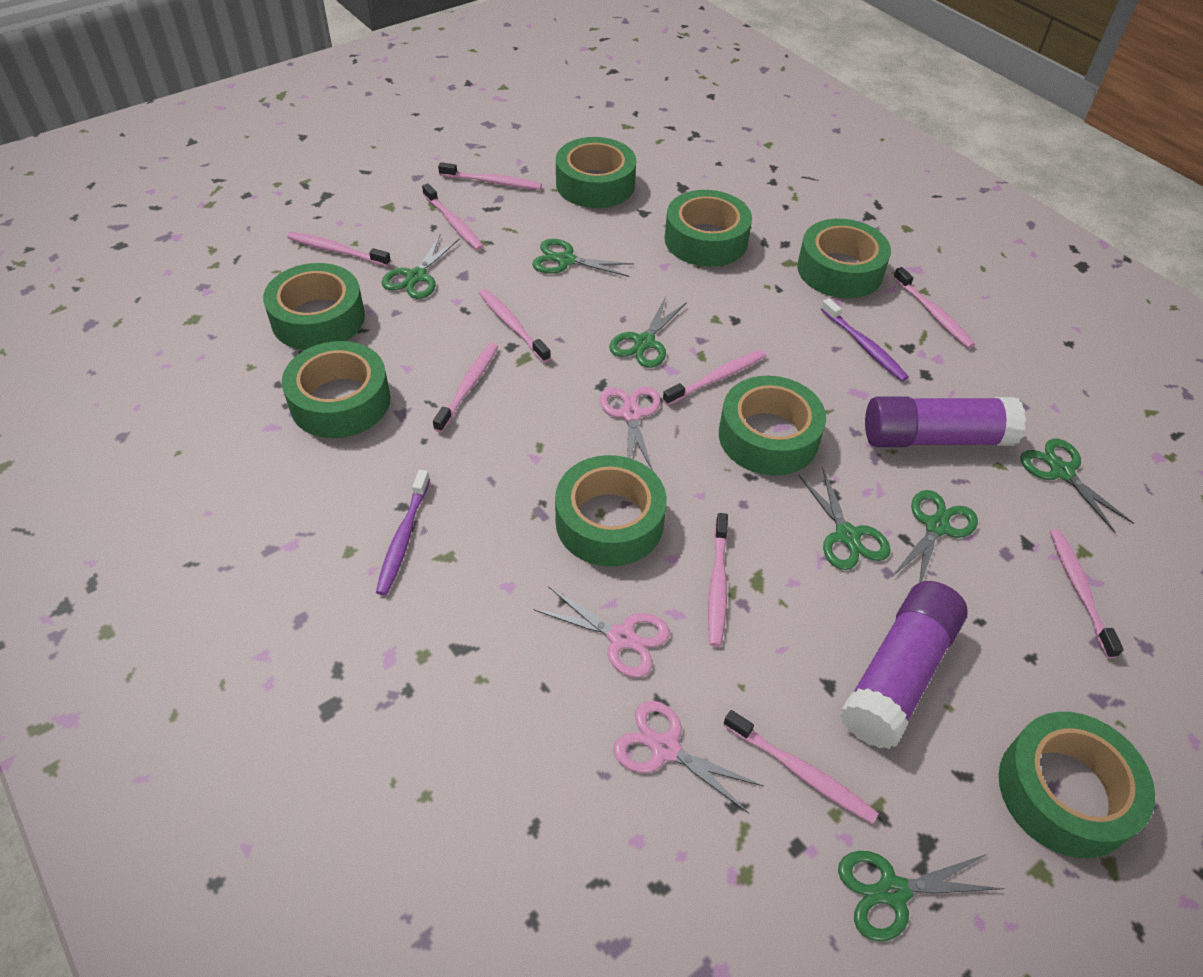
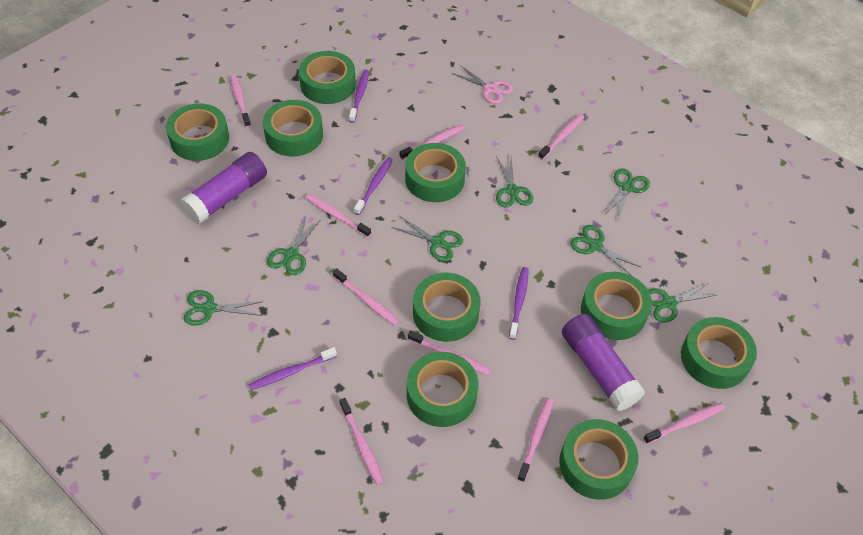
green tape: [263,263,365,350] [282,341,391,438] [555,455,667,567] [556,137,636,208] [664,190,752,267] [719,376,826,476] [797,219,891,298] [999,712,1155,858] = 8 -> [166,103,229,161] [263,100,323,156] [299,51,356,104] [405,143,466,202] [407,352,478,427] [413,273,481,342] [559,419,638,500] [581,272,652,340] [681,317,757,389] = 9
pink scissors: [533,586,670,678] [600,386,661,471] [613,701,764,813] = 3 -> [452,65,513,104] = 1
pink toothbrush: [287,232,391,266] [422,183,484,250] [433,343,498,432] [438,162,542,190] [479,289,551,363] [663,350,766,405] [708,513,728,647] [723,710,879,824] [893,267,975,348] [1050,529,1124,659] = 10 -> [230,75,251,127] [305,194,371,237] [333,269,400,326] [340,398,384,485] [399,125,464,160] [408,330,491,375] [517,398,554,482] [538,114,584,160] [643,403,725,444] = 9
purple toothbrush: [376,470,430,595] [821,298,909,381] = 2 -> [249,347,337,390] [349,70,369,123] [354,157,393,215] [509,267,529,340] = 4

